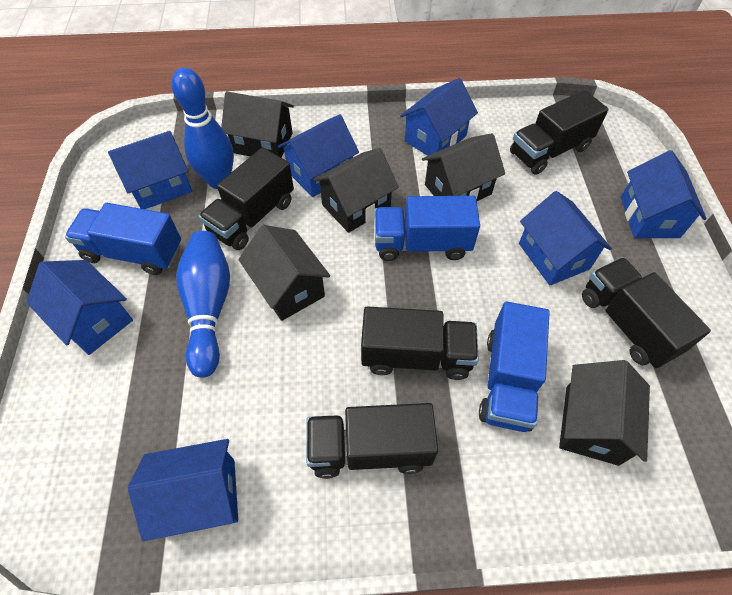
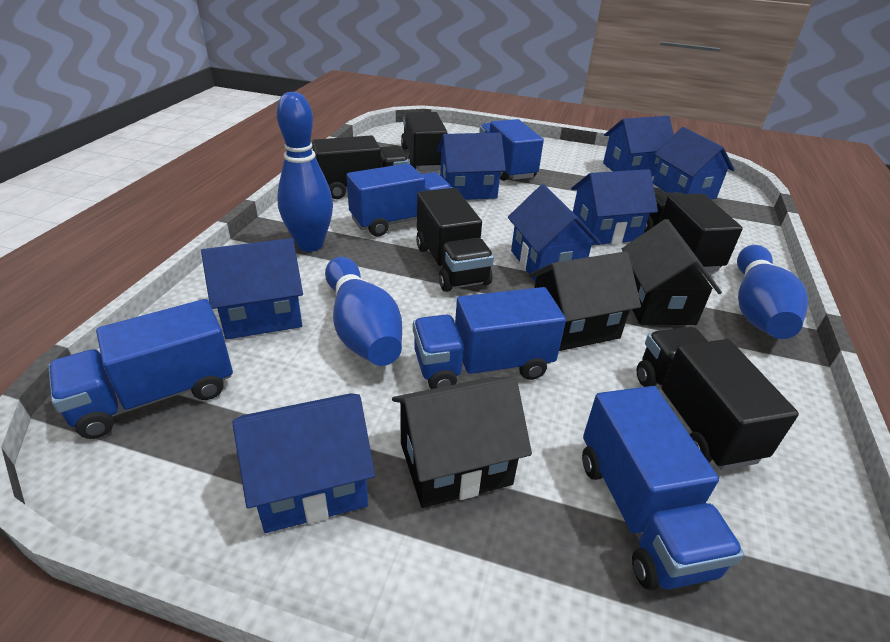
black house: [221,91,294,158] [239,225,330,321] [313,148,399,233] [422,133,505,201] [559,360,650,466] = 5 -> [392,377,532,508] [529,251,641,351] [622,219,722,325] = 3
blue bowling pin: [172,68,234,189] [176,231,230,378] = 2 -> [277,92,333,252] [325,257,402,366] [737,245,808,339] = 3
blue truck: [65,203,181,275] [374,196,480,261] [479,301,550,432] = 3 -> [48,299,233,439] [346,163,452,236] [413,287,566,389] [479,119,544,181] [582,386,744,590] = 5

